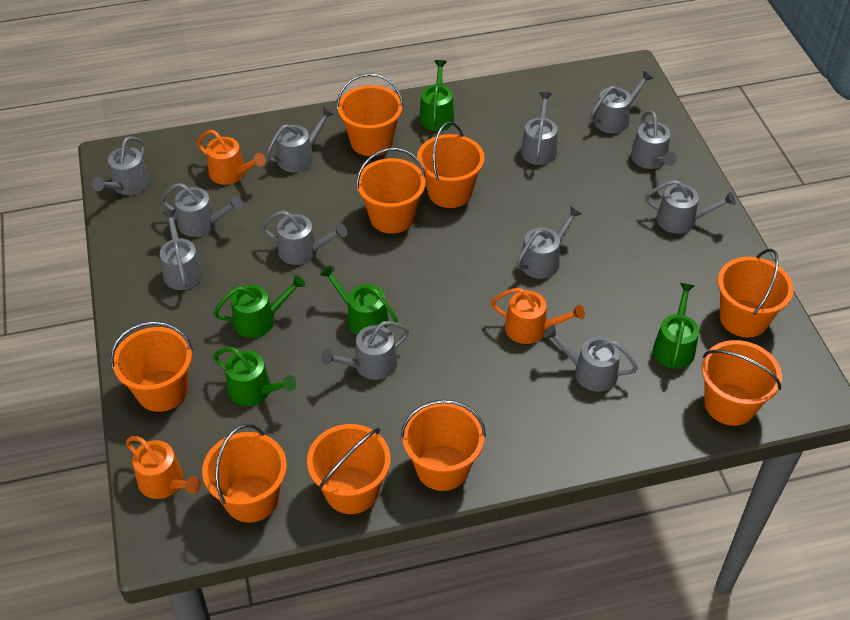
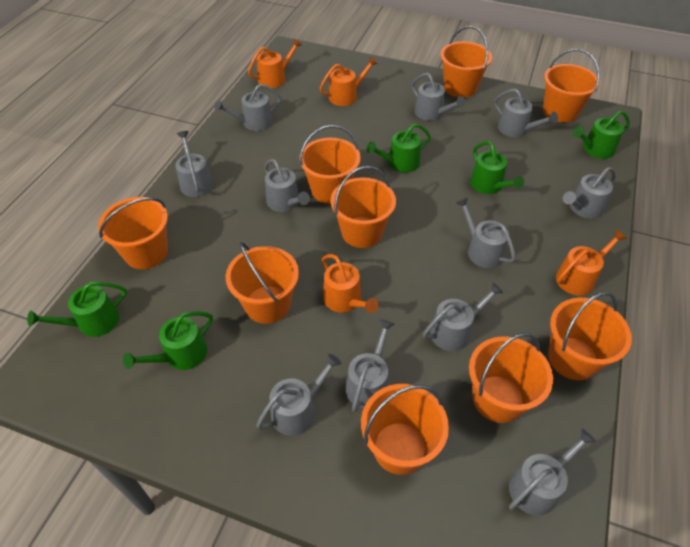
grey watering can: [92,136,150,195] [160,183,243,237] [160,210,203,290] [261,210,347,265] [266,107,334,172] [321,321,409,380] [516,207,582,279] [521,92,557,165] [543,325,638,392] [590,71,654,133] [631,111,677,169] [645,180,736,234] = 12 -> [175,131,213,197] [214,84,281,131] [256,354,342,436] [264,159,310,212] [346,319,394,412] [411,73,466,121] [423,283,504,351] [456,197,516,268] [494,89,558,137] [509,429,596,516] [563,167,616,219] = 11
orange watering can: [126,436,201,499] [197,130,266,185] [491,288,585,344] = 3 -> [248,39,302,88] [320,57,377,106] [322,254,379,313] [556,230,627,296] = 4

